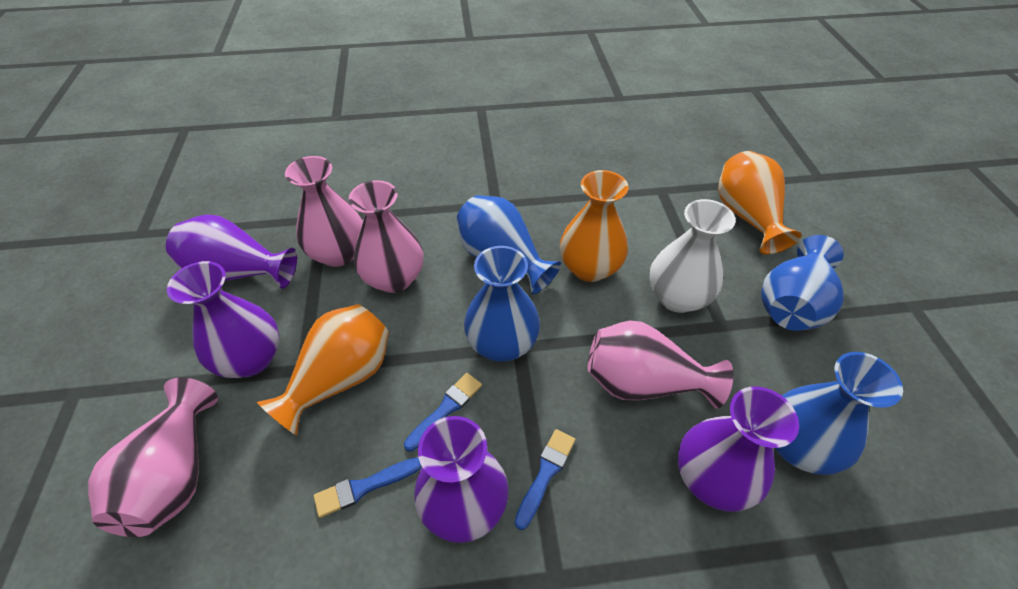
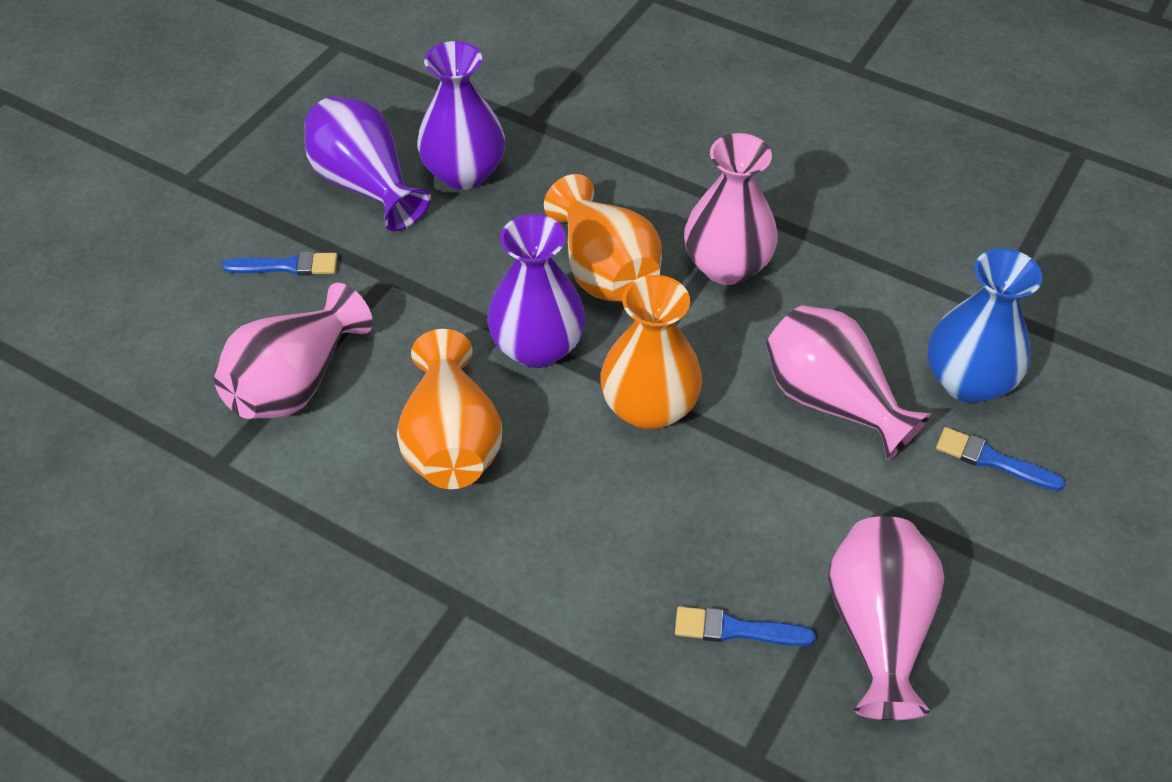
blue vase: [456,195,561,295] [464,246,540,362] [761,235,844,331] [775,352,903,475] = 4 -> [928,248,1042,403] = 1
purple vase: [166,214,297,289] [167,261,280,378] [414,416,509,543] [678,386,799,512] = 4 -> [304,96,431,231] [417,41,505,190] [487,214,586,368] = 3
white vase: [649,199,736,313] = 1 -> none = 0

